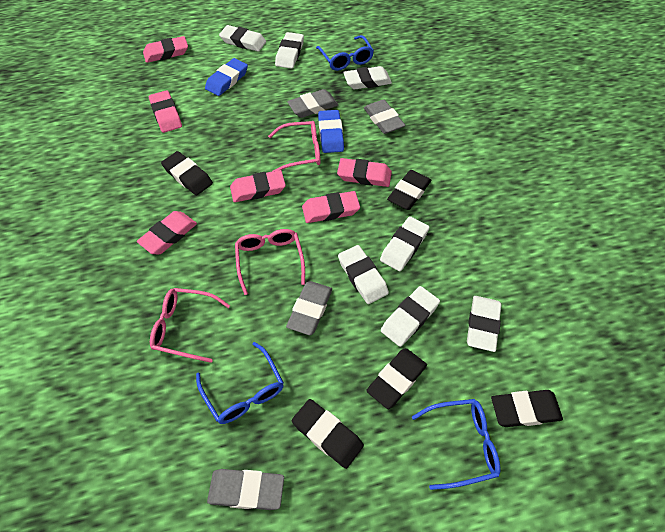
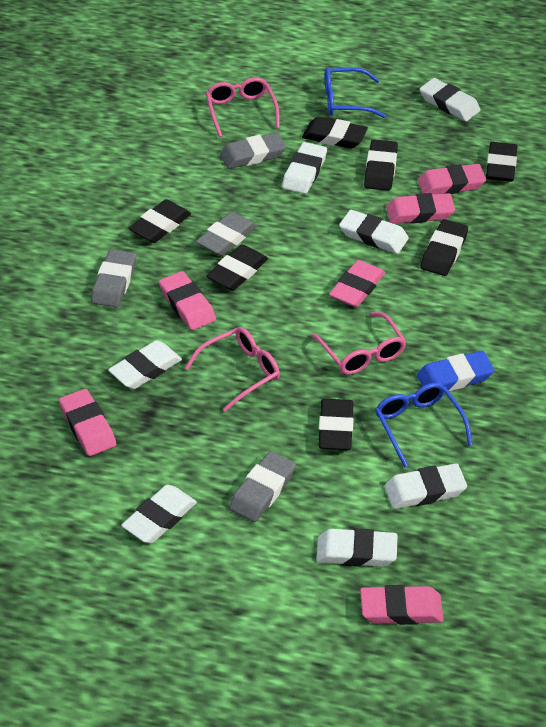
black eraser: [161,151,213,195] [292,399,364,469] [366,348,427,409] [387,170,432,210] [491,390,563,427] = 5 -> [128,199,191,243] [206,244,268,290] [302,117,368,149] [318,399,354,450] [364,139,398,191] [420,219,468,276] [486,142,517,182] = 7
blue eraser: [205,58,248,96] [318,110,344,153] = 2 -> [417,351,494,391] = 1
blue glasses: [196,342,284,424] [316,35,374,71] [412,399,501,490] = 3 -> [325,67,386,118] [375,383,473,467] = 2

